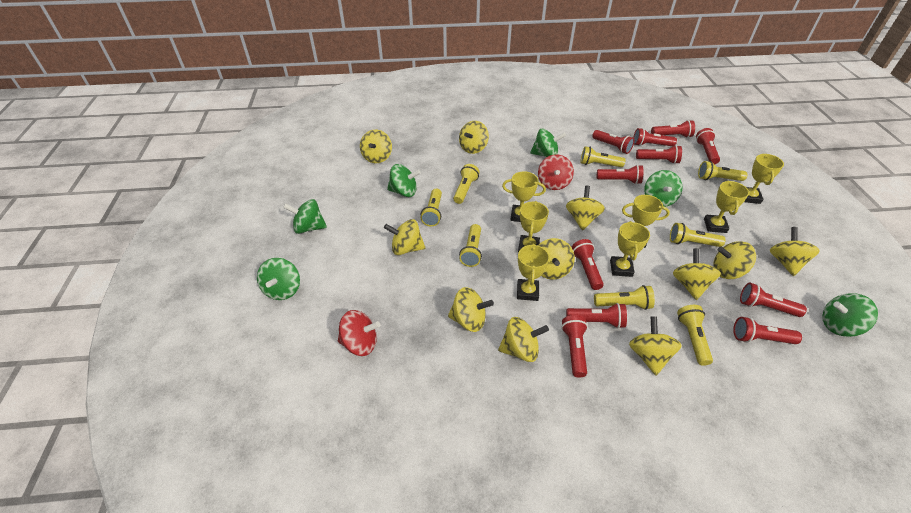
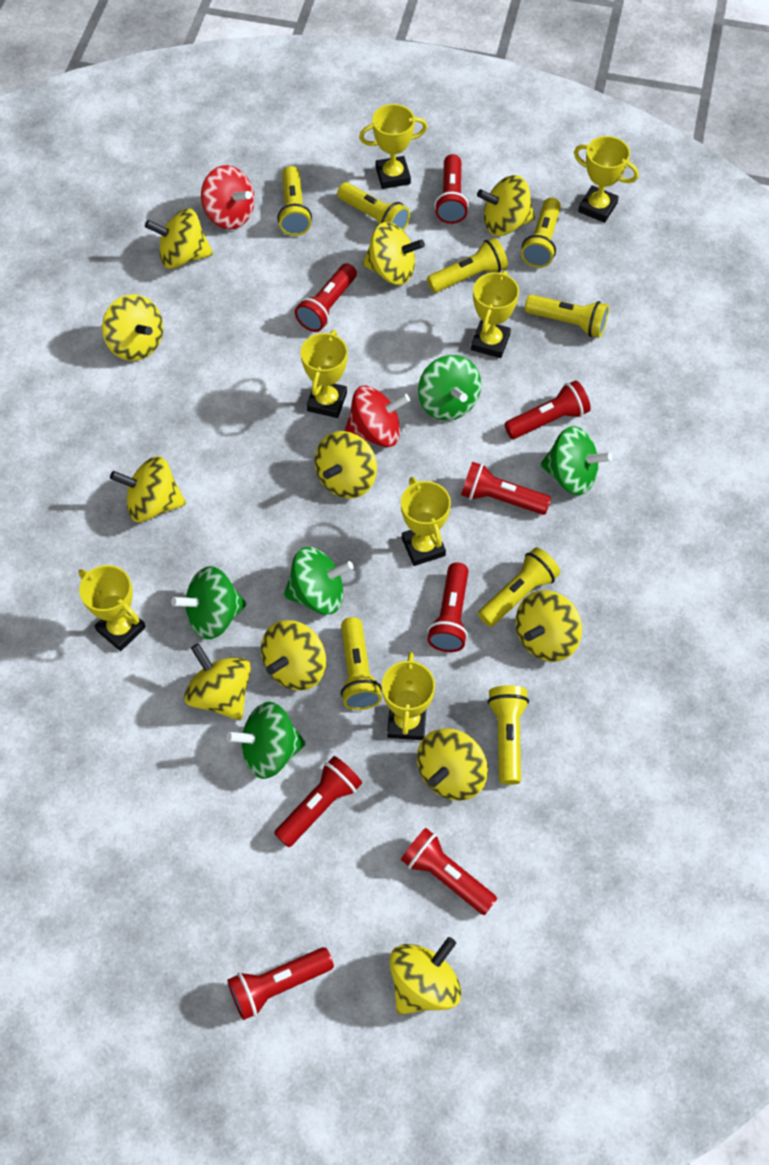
green spinning top: [257,258,300,300] [283,199,327,234] [387,164,421,197] [530,129,566,157] [644,170,682,207] [822,293,878,337] = 6 -> [171,566,246,639] [226,702,306,779] [284,547,354,615] [418,355,481,421] [540,426,613,495] = 5
red flashlight: [561,315,588,377] [566,303,627,328] [571,239,604,290] [592,130,634,154] [597,165,643,184] [633,128,677,146] [636,145,682,164] [651,120,695,138] [696,128,720,164] [733,317,802,344] [740,283,807,317] = 11 -> [227,947,334,1020] [274,756,362,847] [295,263,357,332] [401,828,497,915] [427,562,469,652] [434,154,469,224] [461,462,551,515] [504,380,591,439] = 8

